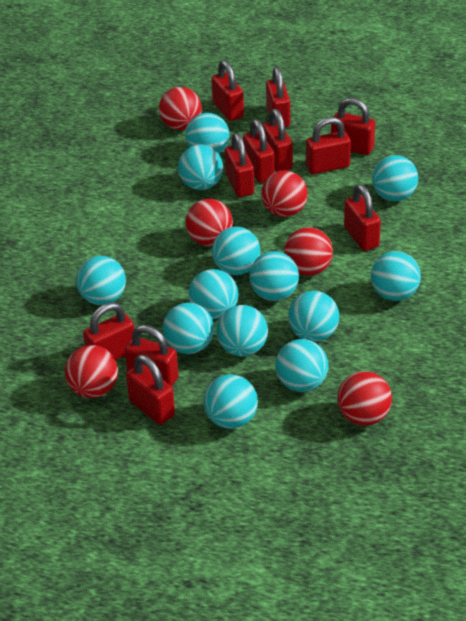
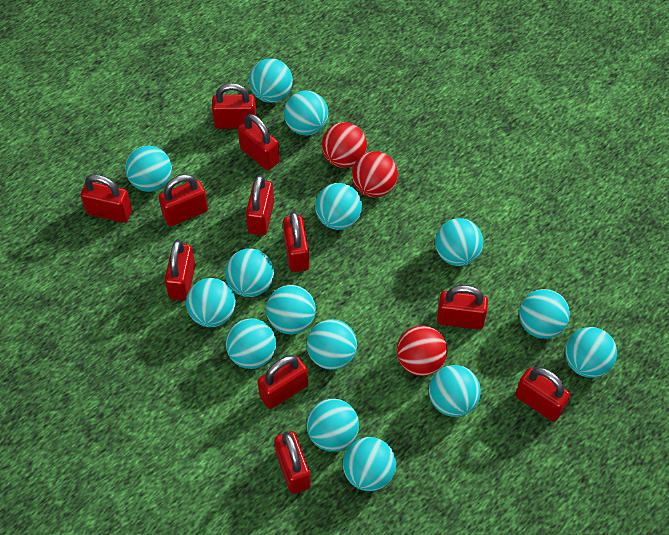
red ball: [65,345,118,398] [159,87,202,130] [185,199,233,246] [261,171,308,217] [284,227,333,276] [337,371,392,426] = 6 -> [322,122,367,168] [352,151,398,198] [397,325,447,376] = 3
turquoise ball: [76,256,126,305] [163,303,214,354] [178,145,223,190] [185,113,229,154] [188,269,238,319] [204,375,258,429] [212,227,260,275] [216,305,268,356] [249,251,299,301] [275,339,328,392] [288,291,339,342] [371,251,421,301] [372,155,418,201] = 13 -> [125,146,172,192] [186,278,236,327] [225,248,274,297] [226,318,276,369] [249,58,293,103] [266,285,316,334] [284,91,328,136] [307,319,357,370] [307,399,359,452] [315,183,362,230] [343,437,396,491] [429,365,481,417] [435,218,483,266] [519,289,570,339] [565,327,617,378] = 15

